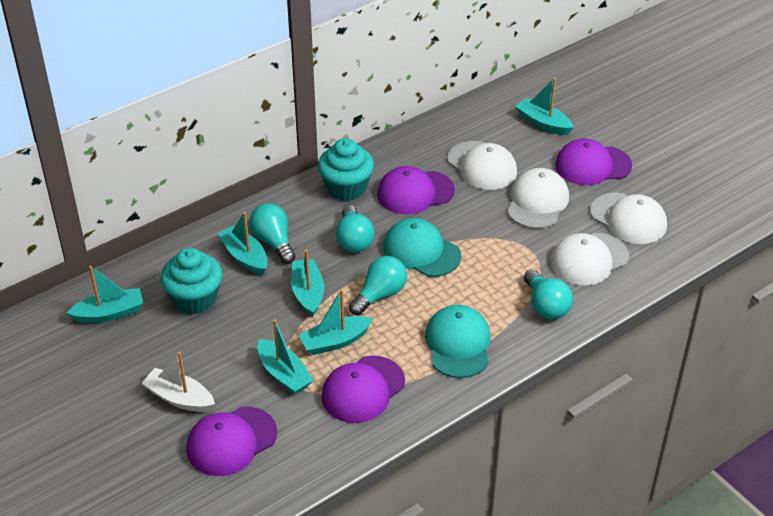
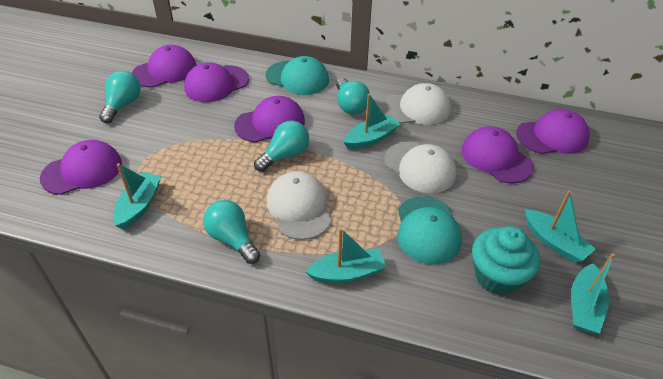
purple cap: [186,407,277,476] [321,356,405,423] [377,166,455,214] [555,139,632,185] = 4 -> [40,140,122,195] [132,45,197,88] [184,62,249,102] [234,96,305,143] [461,126,534,183] [516,109,590,154] = 6
turquoise boat: [67,266,143,323] [218,212,268,275] [258,319,314,394] [291,249,324,317] [298,289,373,355] [515,78,574,135] = 6 -> [113,163,161,229] [305,228,386,283] [343,94,400,149] [525,190,595,263] [571,253,615,333] = 5
turquoise cupcake: [161,248,222,314] [318,138,374,201] = 2 -> [472,226,540,295] = 1
white boat: [141,352,215,412] = 1 -> none = 0
white cap: [447,141,517,190] [507,168,569,229] [550,233,629,286] [590,192,667,244] = 4 -> [267,171,331,240] [382,83,451,125] [384,142,456,193] = 3

